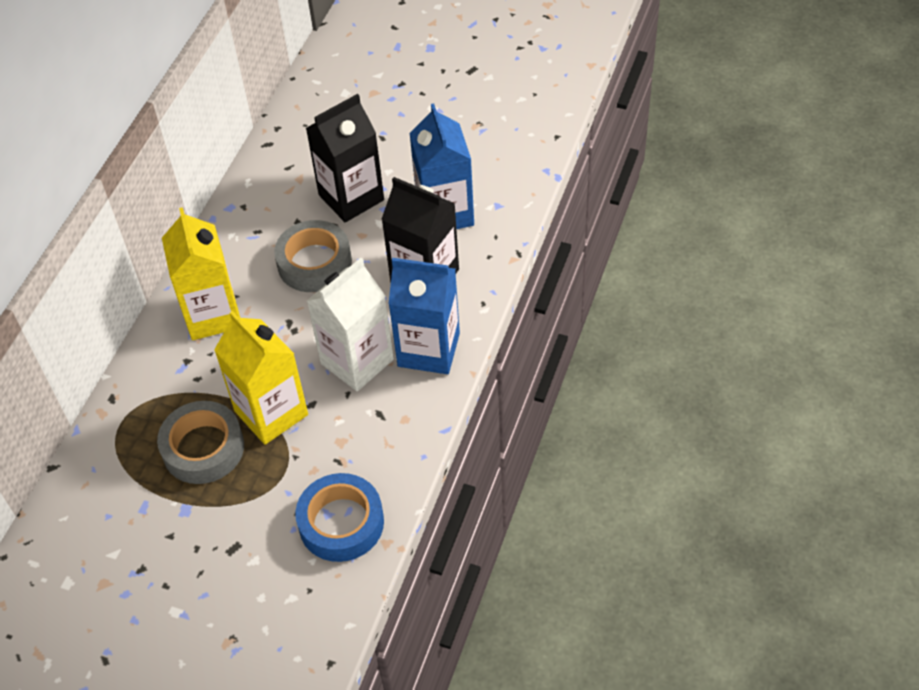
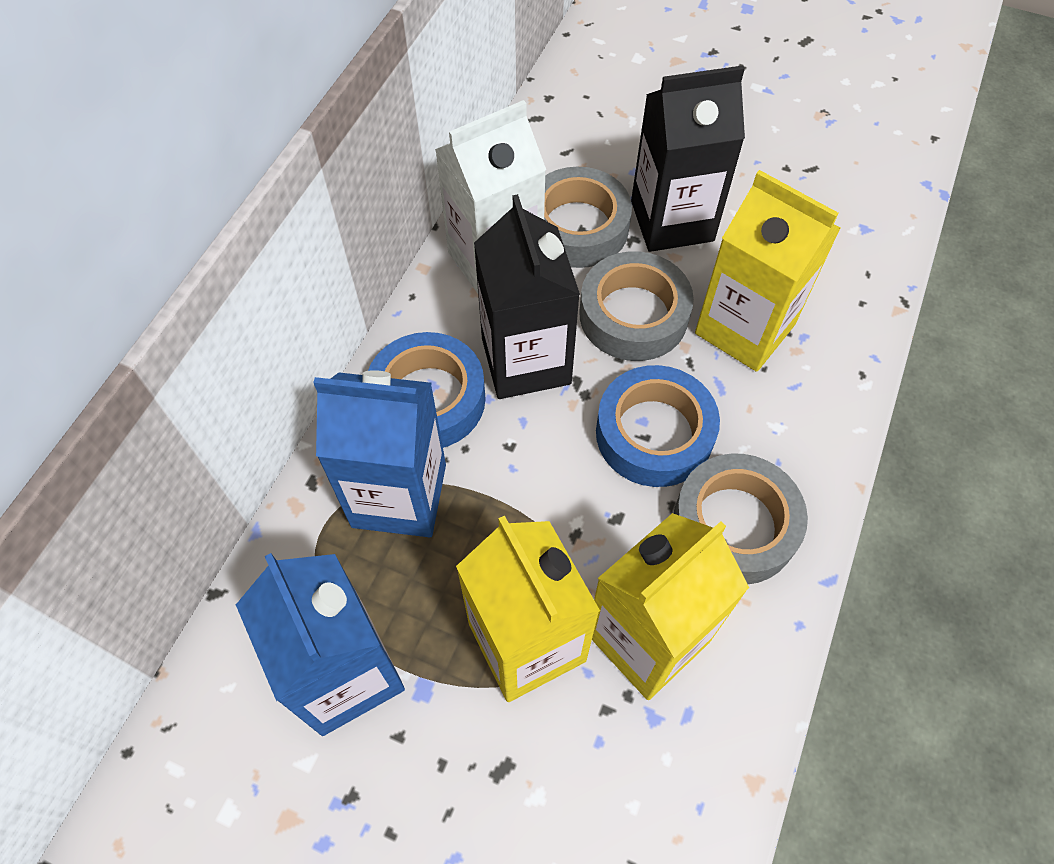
blue tape: [295,473,384,562] = 1 -> [368,332,486,448] [596,365,720,487] = 2
grey tape: [157,401,244,484] [274,220,352,292] = 2 -> [544,167,632,268] [579,251,694,361] [674,453,808,584] = 3
yellow carton: [162,207,240,340] [214,311,308,445] = 2 -> [456,516,600,702] [592,513,749,700] [695,170,841,372] = 3

